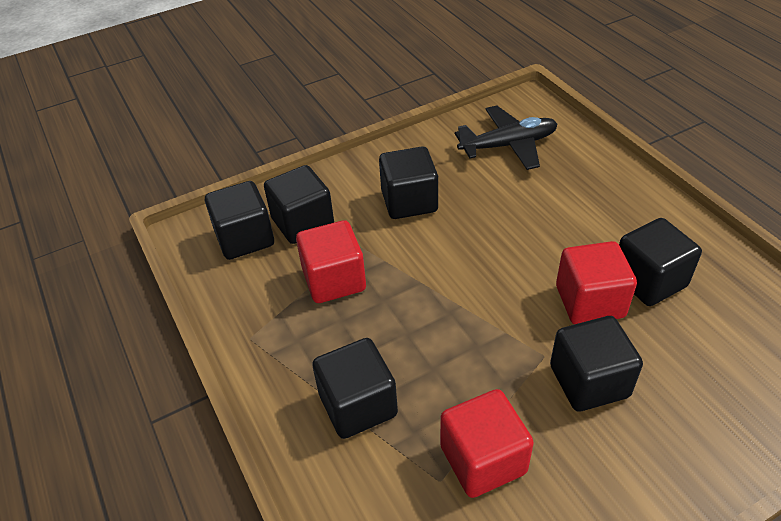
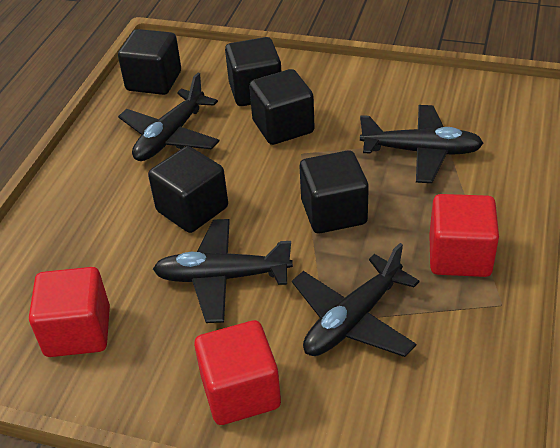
black cube: [205,181,274,260] [264,165,334,244] [312,338,398,439] [379,147,438,219] [550,316,643,412] [619,218,702,306] = 6 -> [118,29,181,95] [148,146,228,233] [225,37,281,106] [249,69,315,145] [300,150,369,233] = 5
black plane: [455,105,558,170] = 1 -> [118,73,220,161] [153,219,293,323] [292,243,419,357] [360,105,484,183] = 4

